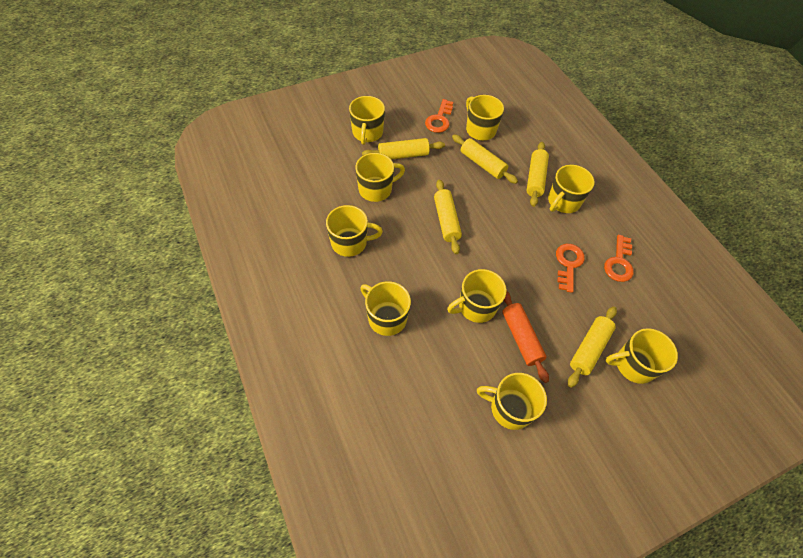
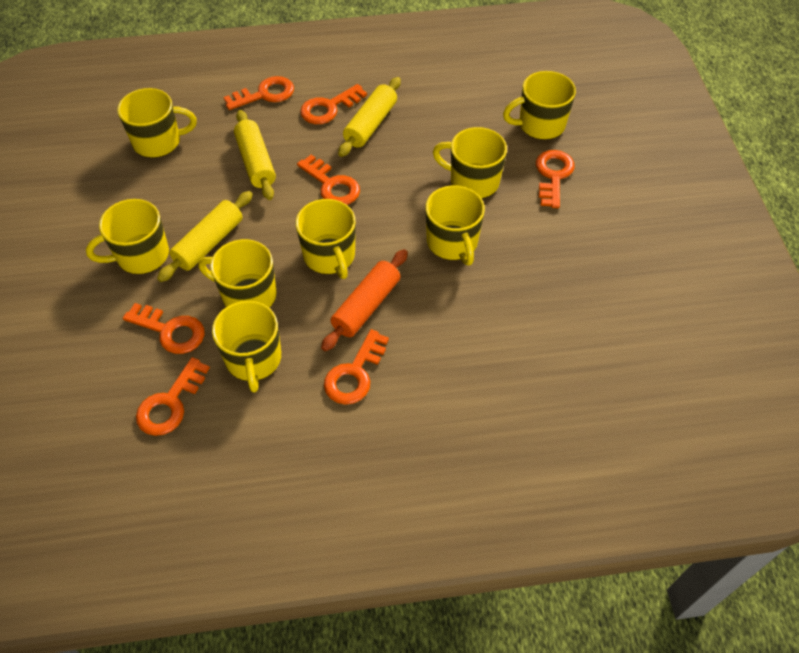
orange key: [425,99,453,133] [556,244,585,293] [604,235,634,282] = 3 -> [123,303,205,354] [136,357,210,436] [224,76,294,110] [297,155,360,205] [300,84,367,124] [324,329,389,405] [536,150,575,208] = 7
yellow mug: [326,205,383,257] [349,96,385,145] [355,153,405,202] [360,281,411,336] [447,269,507,323] [466,95,504,140] [477,373,547,430] [548,165,594,213] [605,328,678,384] = 9 -> [86,199,169,274] [117,88,197,157] [199,239,276,307] [212,301,281,393] [296,199,356,279] [425,185,485,265] [433,127,507,198] [503,71,576,139] = 8
yellow rolling pin: [362,138,445,160] [434,180,462,254] [452,135,518,184] [526,142,549,207] [568,306,617,388] = 5 -> [157,191,253,282] [234,110,276,200] [338,77,401,157] = 3

